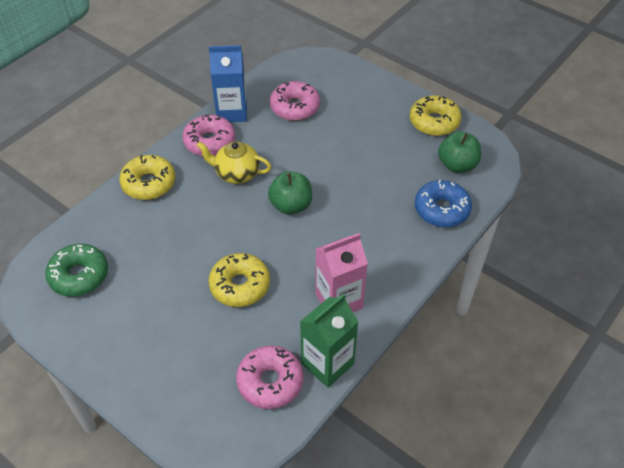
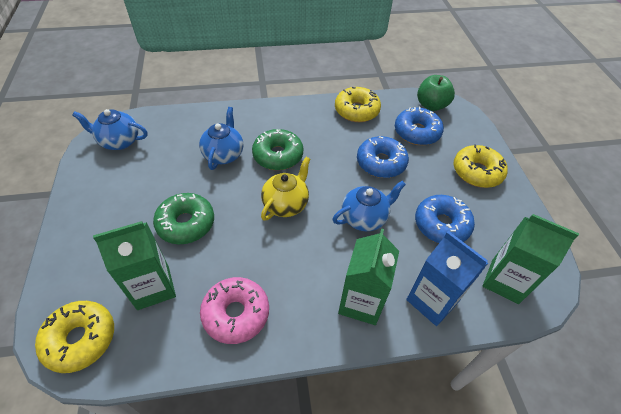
blue donut: [415,180,472,227] = 1 -> [357,136,409,178] [395,107,444,145] [415,195,475,243] = 3
blue teapot: none = 0 -> [72,109,148,150] [199,107,243,170] [332,181,406,231] = 3
green apple: [268,171,312,215] [438,131,481,173] = 2 -> [417,75,455,111] = 1
green carton: [300,293,359,388] = 1 -> [93,221,176,310] [338,229,399,325] [483,214,579,304] = 3
green donut: [46,244,108,297] = 1 -> [153,193,214,244] [252,129,303,170] = 2
pink carton: [316,233,368,312] = 1 -> none = 0
pink donut: [182,115,235,156] [236,346,303,409] [270,81,320,121] = 3 -> [200,277,269,344] = 1

